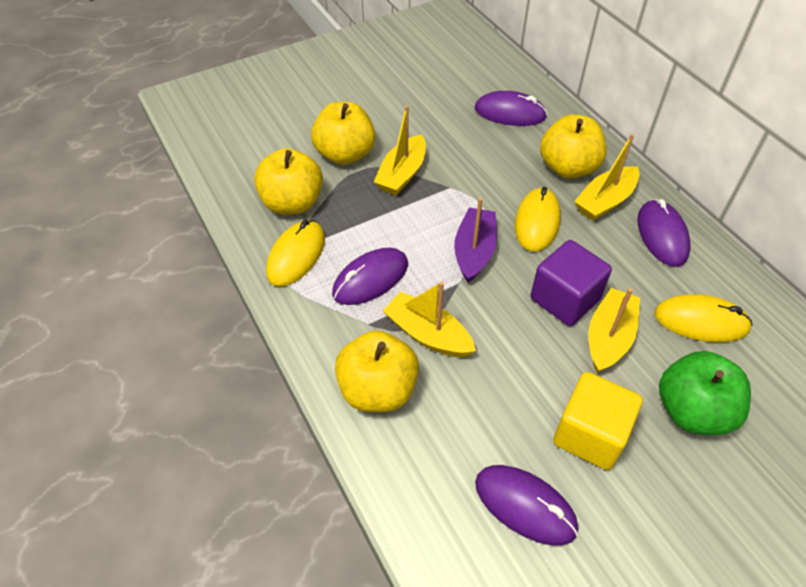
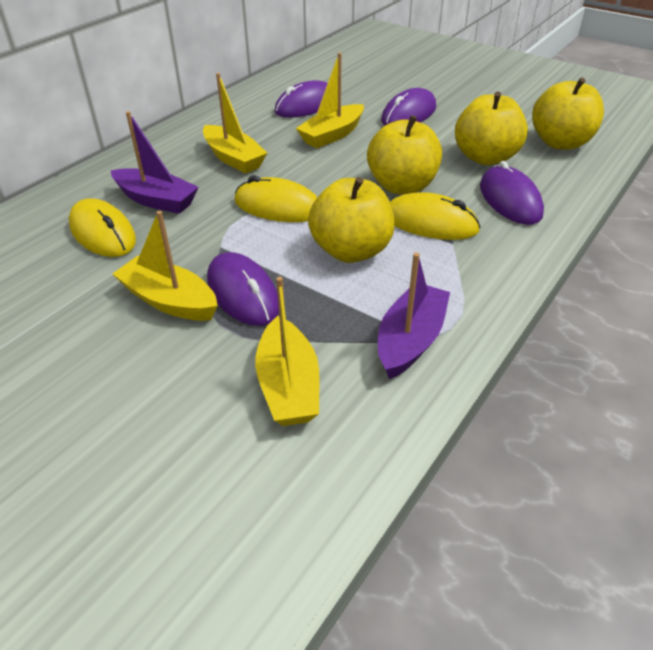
green apple: [659,351,751,435] = 1 -> none = 0
purple boat: [454,198,497,283] = 1 -> [111,111,199,214] [378,253,450,379] = 2
purple cube: [531,240,612,326] = 1 -> none = 0
yellow cube: [553,372,643,470] = 1 -> none = 0

